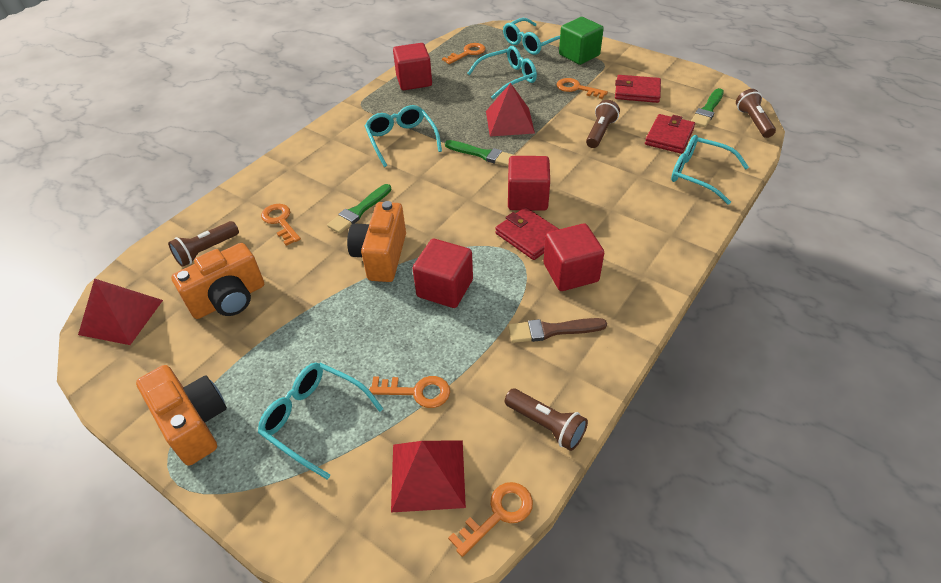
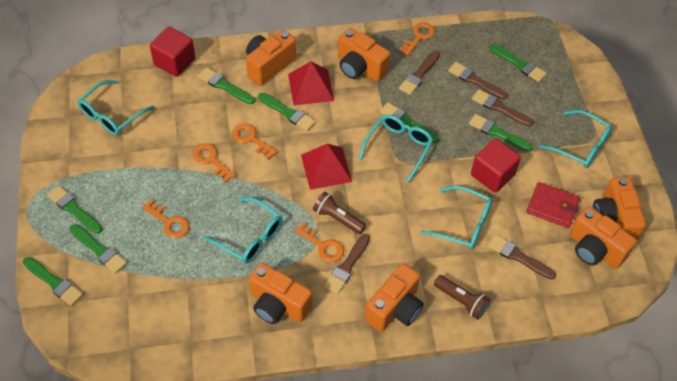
brown brush: [508,318,607,343] = 1 -> [324,234,370,294] [399,51,440,95] [448,62,508,99] [472,89,534,127] [487,234,556,280] = 5
brown flashlight: [168,221,239,267] [505,389,588,451] [586,100,620,148] [736,89,776,138] = 4 -> [313,192,366,234] [434,275,490,319] = 2
green brush: [327,184,392,234] [445,140,516,167] [691,88,724,127] = 3 -> [23,257,83,306] [47,186,102,234] [70,224,127,274] [198,67,255,104] [258,93,316,131] [380,102,439,143] [469,114,532,151] [490,44,547,82] = 8
green cube: [559,17,604,65] = 1 -> none = 0
orange camera: [136,365,227,466] [171,243,264,319] [347,201,406,282] = 3 -> [246,30,296,86] [249,263,312,324] [338,28,390,82] [365,263,424,332] [569,206,637,269] [593,177,646,240] = 6
red cube: [393,43,432,90] [412,239,473,308] [508,156,550,211] [543,223,604,291] = 4 -> [150,27,195,77] [471,138,521,193] = 2
red pyramid: [78,278,163,345] [391,441,466,513] [486,83,535,137] = 3 -> [288,61,334,105] [301,144,352,190] = 2
red wallet: [495,207,559,260] [615,75,661,103] [645,114,695,154] = 3 -> [527,182,580,228] = 1

